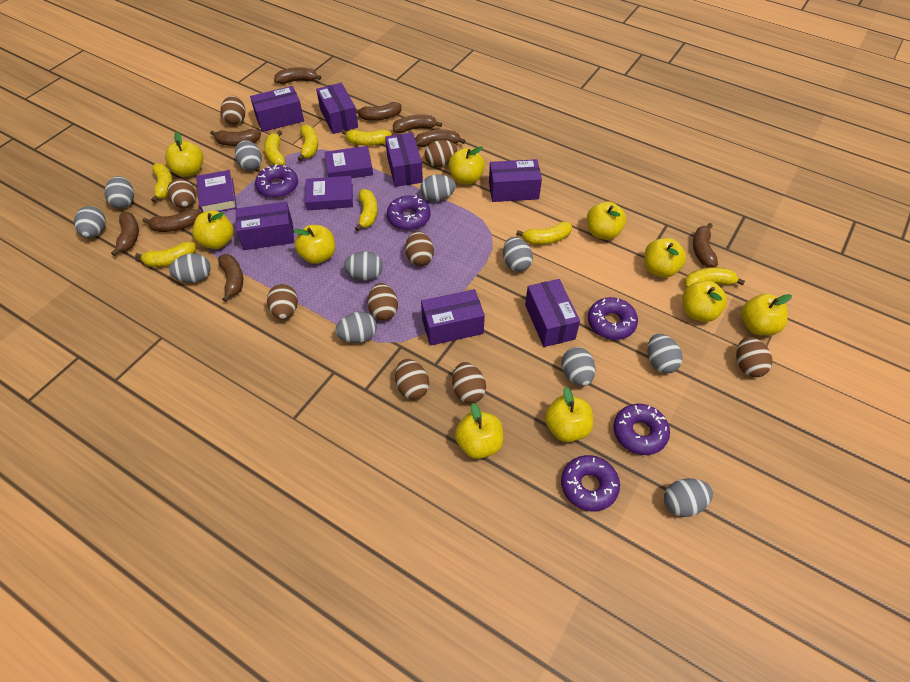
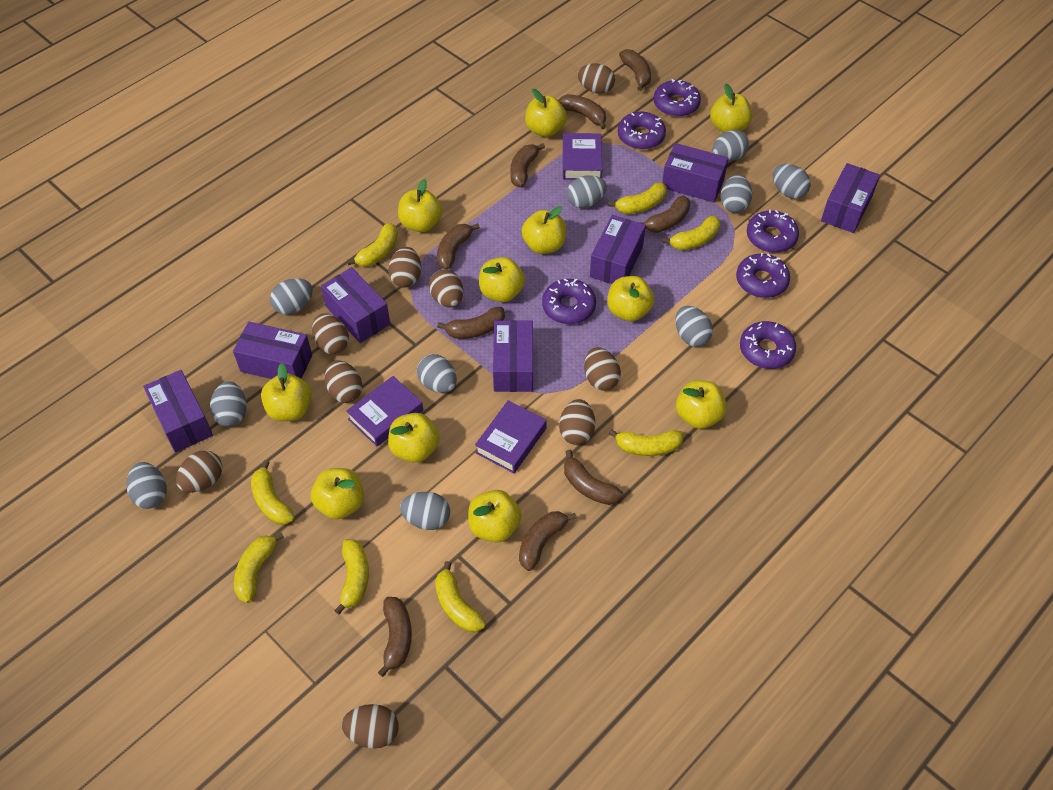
grey egg: [74,206,106,238] [104,176,134,208] [169,253,210,283] [235,140,262,171] [335,312,377,343] [343,251,383,281] [420,174,456,202] [503,237,533,272] [561,347,595,386] [647,334,682,374] [664,478,713,517] = 11 -> [127,462,167,509] [210,381,247,426] [270,278,313,315] [400,492,450,530] [417,354,457,393] [567,175,607,208] [675,306,713,347] [713,130,749,162] [720,175,752,213] [773,164,811,199] = 10
purple donut: [255,164,298,198] [387,195,431,230] [561,455,620,511] [588,297,638,340] [613,404,670,455] = 5 -> [542,278,596,324] [618,112,666,150] [653,79,701,117] [736,253,790,298] [740,321,796,369] [747,210,799,253] = 6
yellow apple: [165,132,203,177] [192,211,234,249] [293,225,335,264] [449,146,485,184] [455,403,503,459] [545,387,593,442] [587,201,626,240] [644,238,686,277] [682,280,727,322] [741,294,792,335] = 10 -> [261,363,312,421] [311,468,364,519] [388,413,439,463] [398,179,442,232] [468,490,522,542] [479,257,525,302] [522,206,566,254] [525,89,567,137] [607,276,654,321] [676,380,727,429] [710,84,752,133] = 11

